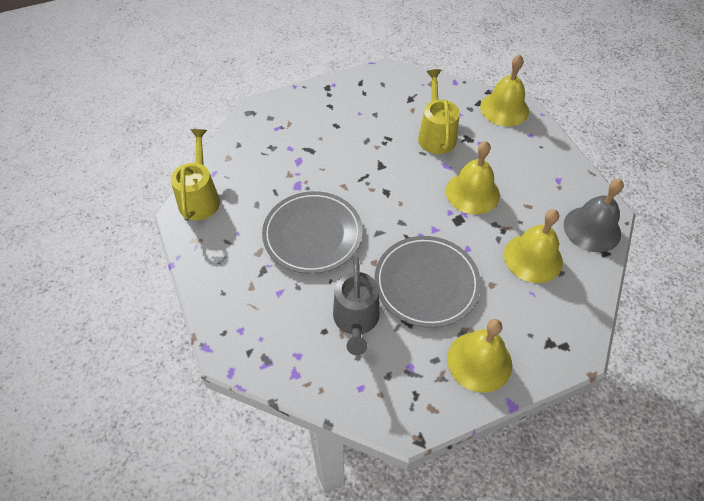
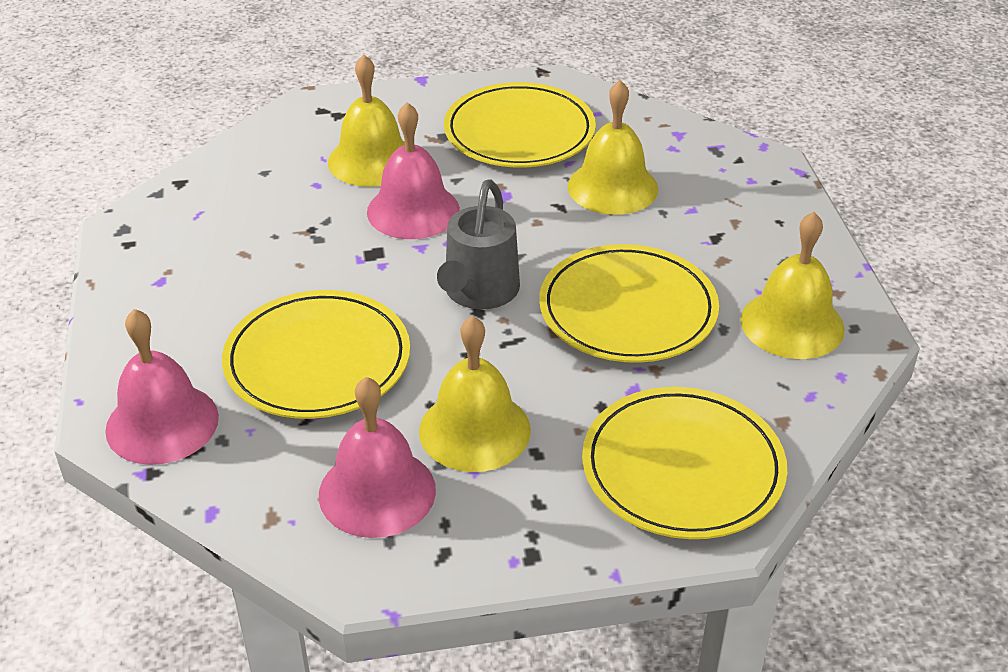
grey bell: [564,179,624,252] = 1 -> none = 0
grey plate: [262,191,363,274] [375,236,481,328] = 2 -> none = 0
pink bell: none = 0 -> [105,309,219,465] [319,377,436,538] [367,102,460,239] = 3
yellow plate: none = 0 -> [222,290,410,419] [444,82,596,167] [539,244,719,363] [582,387,787,539] = 4
yellow watering can: [171,129,220,220] [418,69,460,154] = 2 -> none = 0

